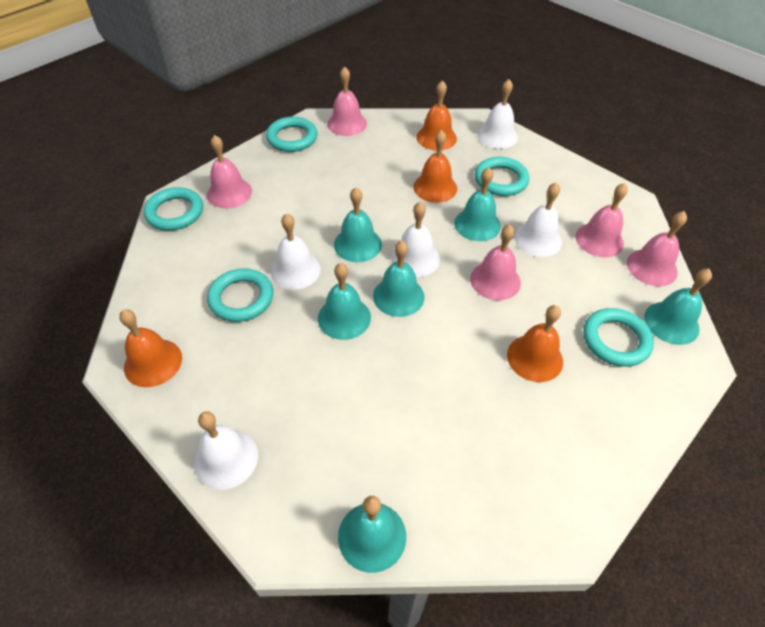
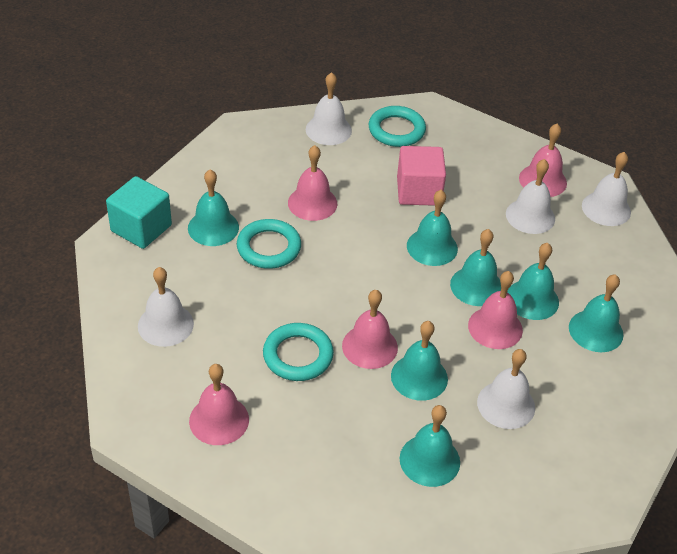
orange bell: [119,309,182,387] [413,130,457,203] [416,80,457,150] [507,305,563,382] = 4 -> none = 0
pink cube: none = 0 -> [397,146,446,206] = 1
turquoise bell: [318,263,371,340] [334,187,382,262] [338,496,406,573] [373,241,425,317] [454,167,501,241] [644,269,712,345] = 6 -> [188,169,239,246] [391,321,448,401] [400,405,460,487] [407,190,458,266] [450,229,501,306] [507,243,559,320] [569,274,624,352] = 7
turquoise cube: none = 0 -> [106,176,172,249] = 1
turquoise ring: [144,187,203,231] [207,268,273,322] [266,117,317,152] [475,157,529,196] [583,308,654,367] = 5 -> [237,219,301,269] [263,323,334,381] [369,106,426,147] = 3

